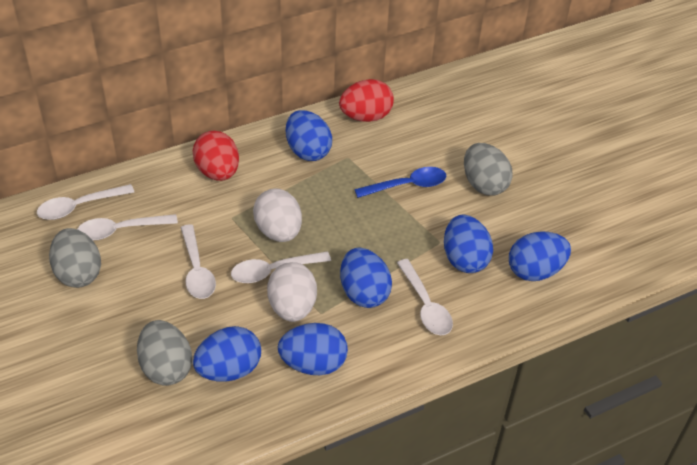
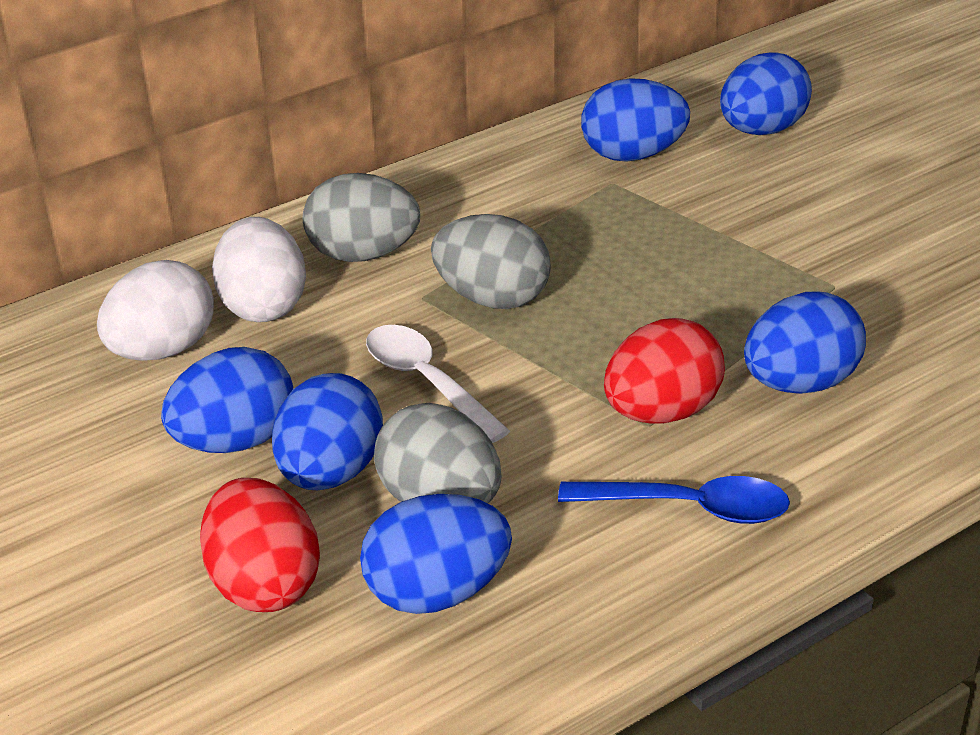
white spoon: [37,184,134,220] [77,214,178,241] [181,224,216,299] [231,251,331,283] [397,259,453,335] = 5 -> [366,325,510,443] = 1

